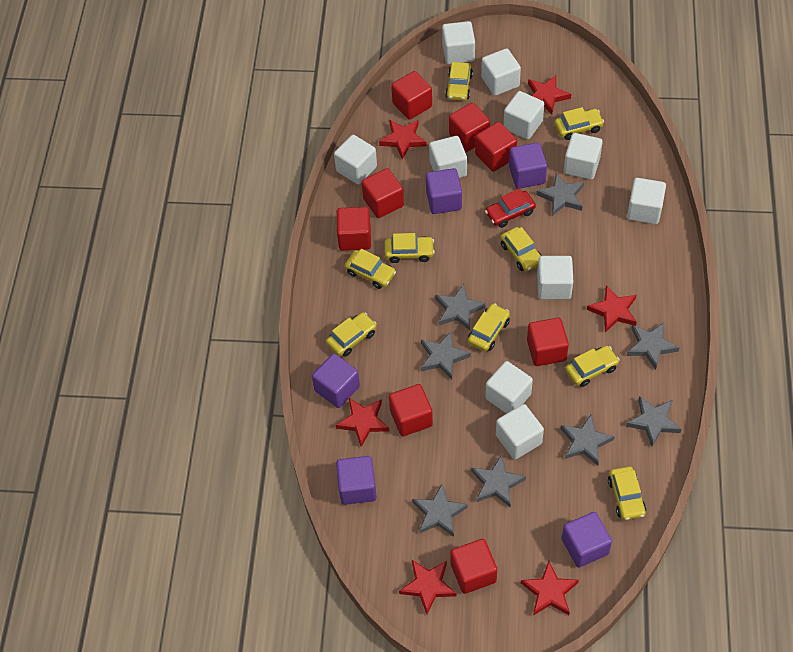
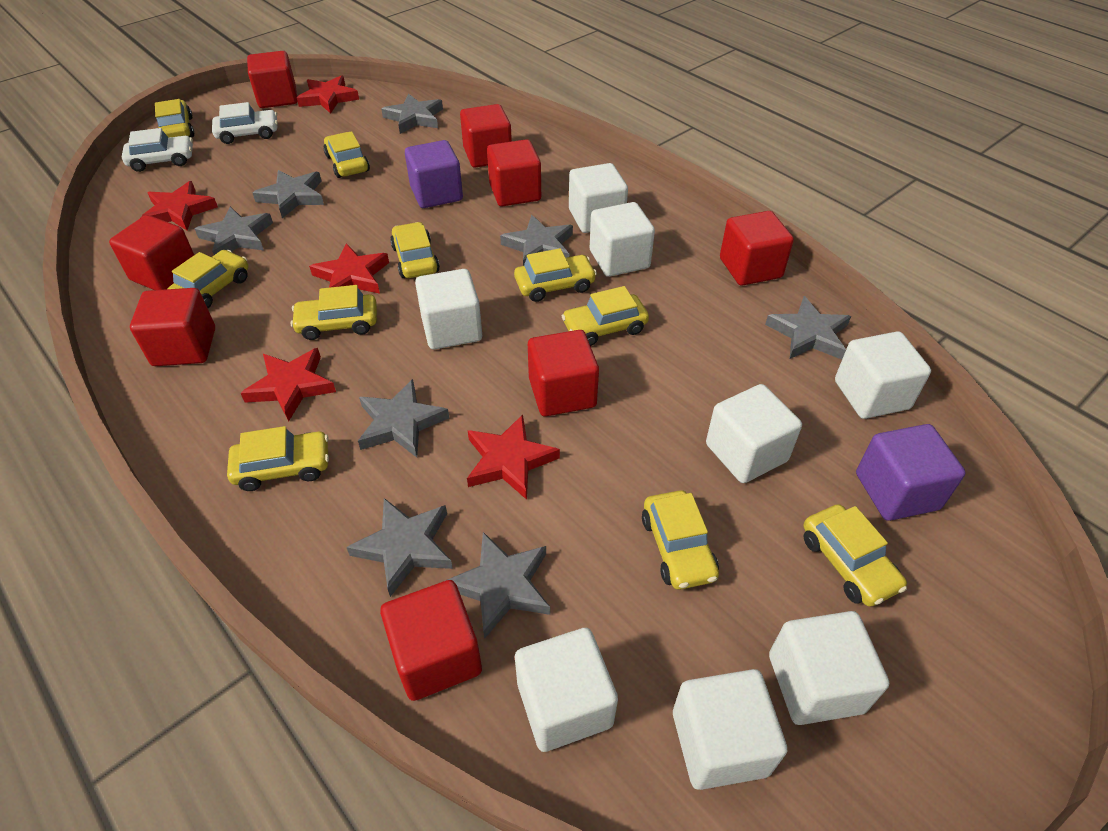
purple cube: [312,353,360,408] [336,456,377,505] [426,168,462,214] [509,143,547,189] [562,512,612,568] = 5 -> [405,140,463,208] [856,424,966,521] = 2
red car: [485,189,536,228] = 1 -> none = 0
red star: [336,398,389,447] [379,120,427,159] [399,560,457,614] [521,561,579,616] [528,75,571,115] [587,285,637,333] = 6 -> [141,181,218,230] [241,348,336,421] [297,75,359,114] [309,243,389,294] [467,414,560,500] = 5
white car: none = 0 -> [122,128,193,172] [212,102,278,144] = 2
white cube: [334,135,377,184] [429,136,467,178] [442,21,475,64] [481,48,521,96] [485,361,533,414] [496,404,544,459] [503,91,544,139] [537,256,574,299] [564,133,603,180] [627,178,666,224] = 10 -> [415,269,482,349] [515,628,618,752] [569,163,628,233] [590,202,655,277] [673,669,787,790] [706,384,802,483] [769,611,889,725] [835,331,931,419] = 8
yellow car: [326,312,377,357] [345,249,396,289] [384,233,435,263] [445,62,473,101] [468,303,510,352] [500,227,542,272] [554,107,604,140] [565,346,620,387] [608,466,646,520] = 9 -> [155,99,194,138] [168,250,248,308] [227,426,329,491] [291,285,377,340] [323,131,370,178] [390,222,440,278] [514,248,597,302] [562,286,649,346] [642,490,719,590] [803,504,907,607] = 10

